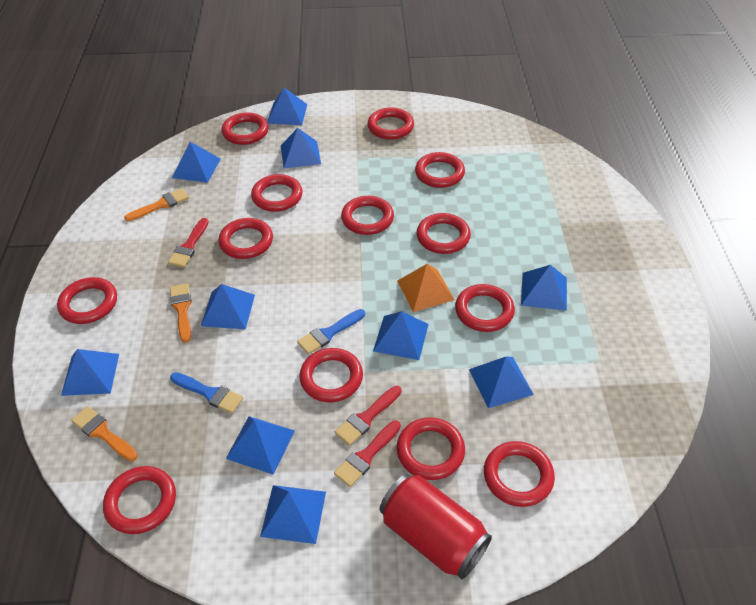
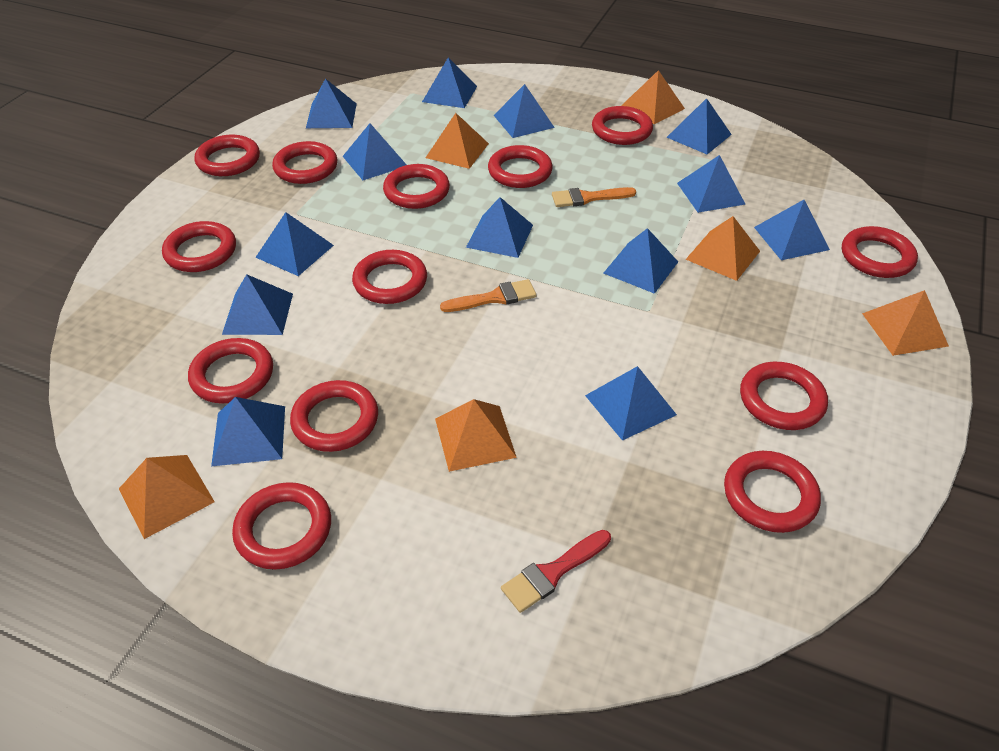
blue brush: [170,372,243,414] [297,309,365,355] = 2 -> none = 0
blue pyramid: [61,349,119,396] [172,142,221,183] [201,284,255,329] [226,416,295,475] [260,485,326,544] [267,87,307,125] [281,128,321,168] [373,311,429,360] [469,356,534,408] [521,265,567,311] = 10 -> [211,397,285,466] [222,274,293,335] [255,212,334,276] [306,78,357,128] [343,123,407,180] [422,57,477,108] [466,197,533,258] [494,84,555,138] [585,366,677,441] [604,228,678,294] [667,98,732,154] [677,155,745,213] [754,200,830,260] = 13
orange brush: [71,406,138,461] [124,188,189,221] [170,283,192,343] = 3 -> [440,279,536,312] [552,187,636,207] = 2
orange pyramid: [397,264,455,312] = 1 -> [119,455,215,539] [425,113,489,169] [435,399,517,472] [621,70,685,124] [686,216,760,281] [862,290,949,356] = 6
red brush: [168,218,209,267] [334,420,401,487] [335,386,402,446] = 3 -> [501,530,611,613] = 1
red can: [380,474,492,579] = 1 -> none = 0

